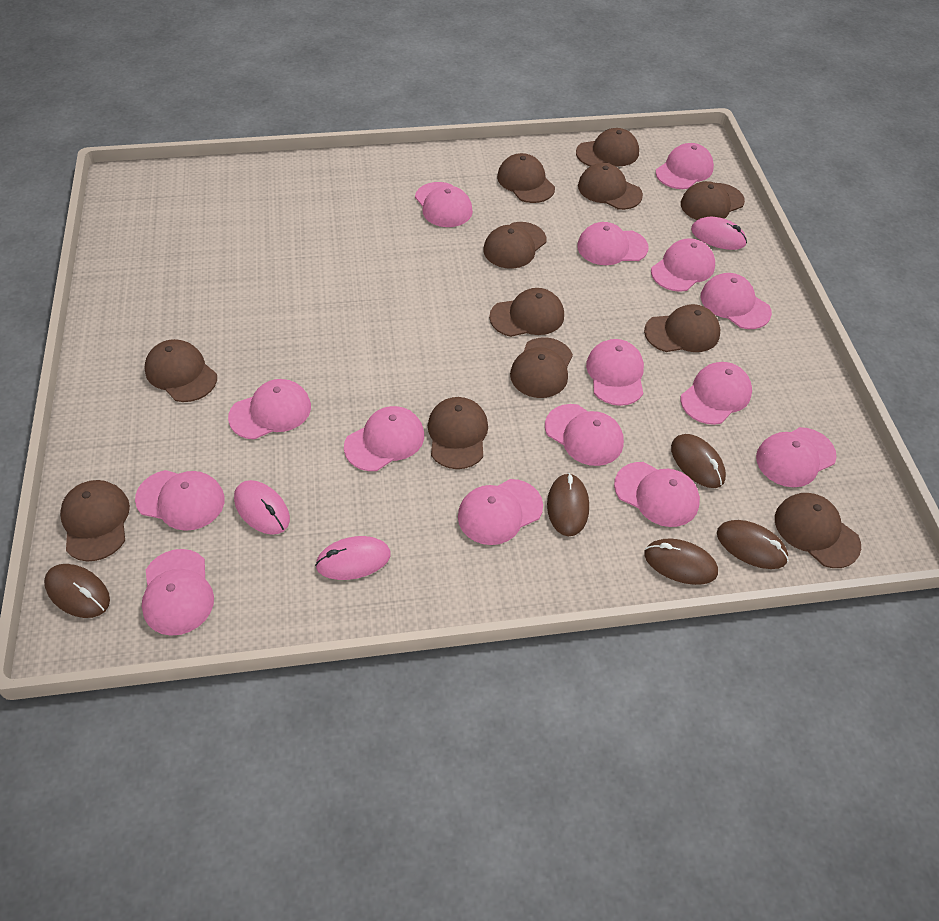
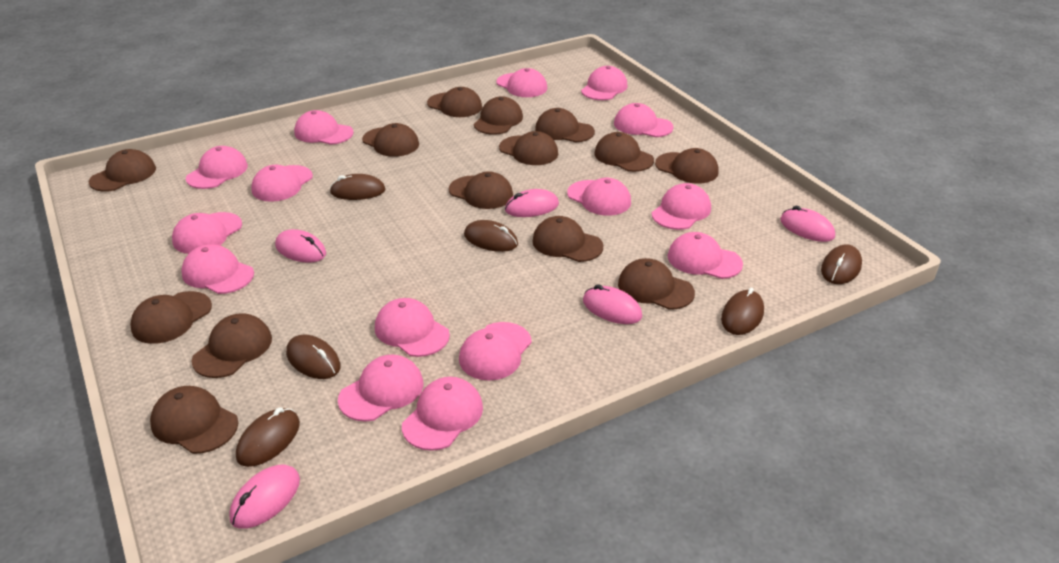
brown cap: [60,480,130,561] [144,339,217,402] [428,397,488,469] [484,222,546,269] [489,288,564,337] [497,153,555,203] [510,337,573,398] [576,128,639,166] [578,163,643,210] [644,304,720,352] [681,181,745,220] [775,493,861,568] = 12 -> [89,149,156,191] [130,291,212,344] [150,386,238,454] [192,313,272,378] [362,123,419,157] [427,87,482,117] [449,171,513,209] [474,96,523,135] [499,131,558,165] [532,216,603,262] [535,108,595,142] [594,132,654,172] [618,258,695,310] [655,148,718,184] = 14
brown mouse: [44,564,110,618] [547,473,589,537] [644,539,718,585] [671,434,726,488] [717,520,789,569] = 5 -> [236,407,300,467] [286,335,341,379] [330,174,385,200] [464,220,518,252] [721,287,764,335] [821,244,862,284] = 6
pink mouse: [234,480,290,535] [315,536,391,580] [691,217,747,250] = 3 -> [229,465,300,529] [275,229,326,263] [505,189,559,217] [583,284,642,324] [780,206,835,242] = 5

